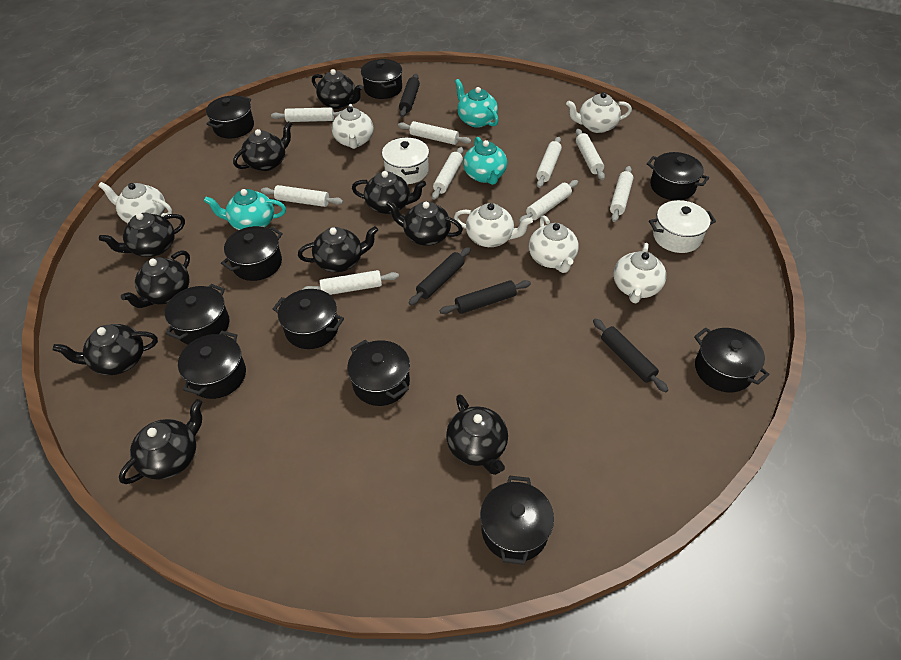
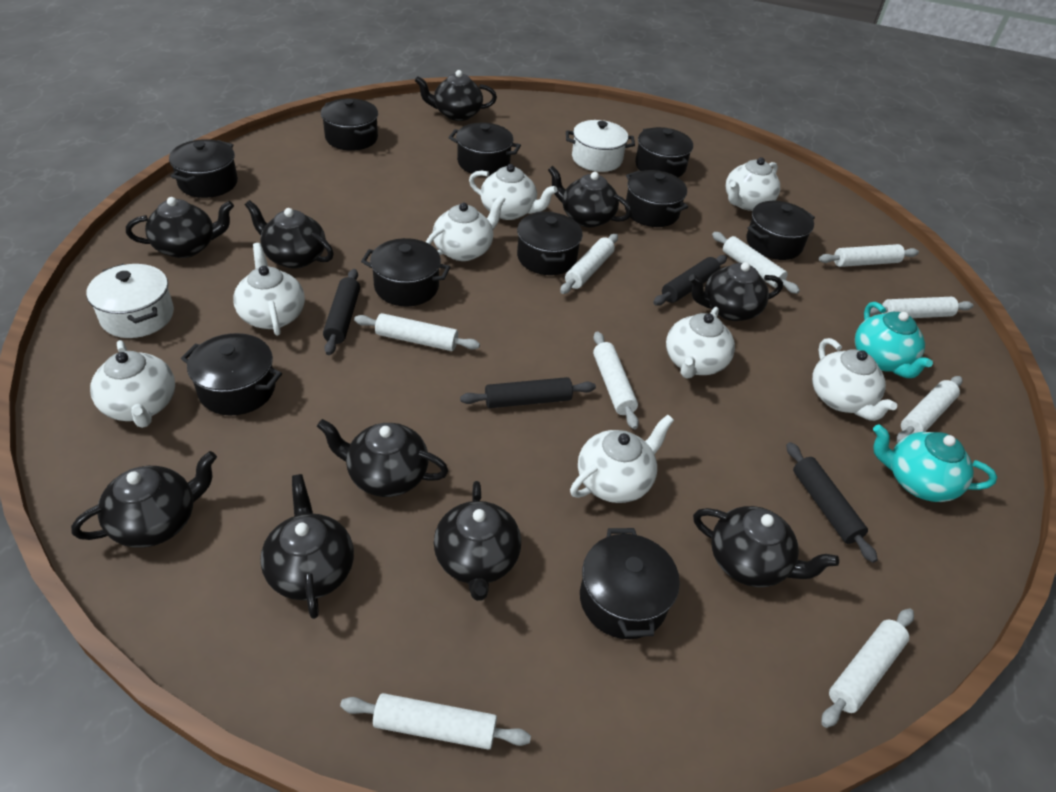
turquoise teapot: [204,189,286,230] [455,79,499,128] [463,137,507,185] = 3 -> [855,302,933,378] [873,424,997,502] = 2
white teapot: [98,182,172,223] [332,104,373,149] [454,203,533,247] [529,215,579,273] [566,92,632,133] [613,243,666,303] = 6 -> [90,340,175,428] [233,243,305,336] [426,195,506,261] [469,164,557,220] [570,415,674,503] [666,307,735,379] [726,157,780,211] [812,338,897,421] = 8

